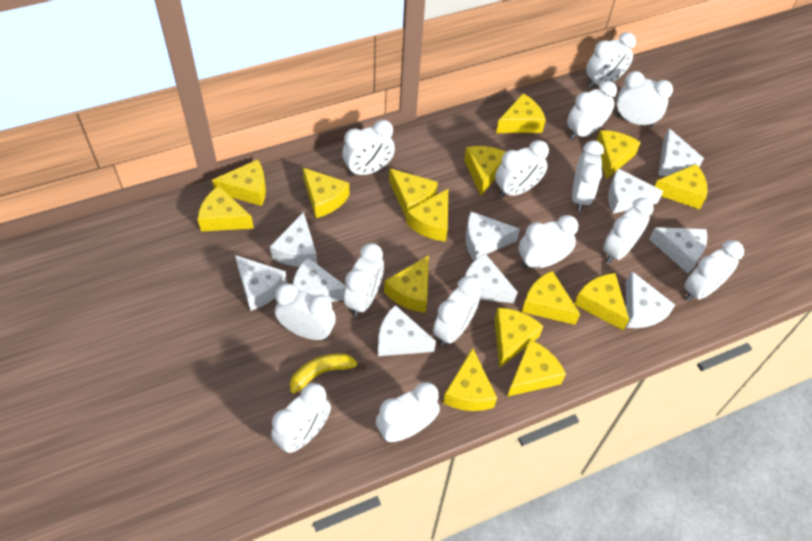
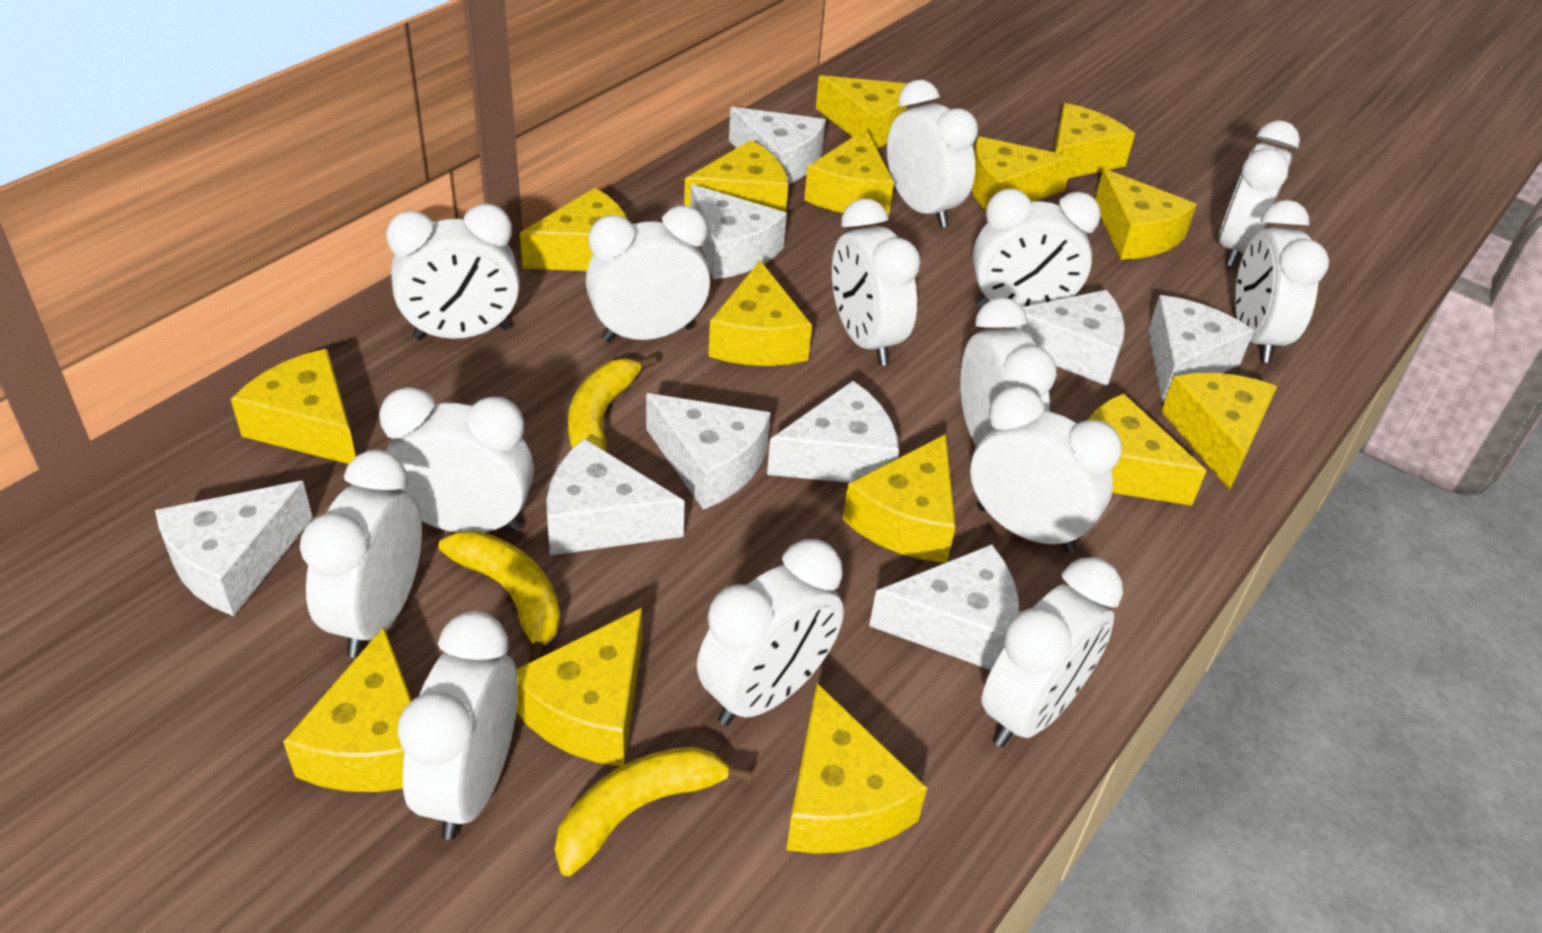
white cheese: [235,255,287,311] [270,212,317,267] [293,257,346,302] [378,305,436,356] [465,253,518,303] [466,212,520,260] [608,168,663,214] [626,271,675,328] [649,227,707,273] [658,128,704,176] = 10 -> [155,481,313,616] [546,438,685,555] [646,393,771,510] [690,184,787,280] [729,107,826,184] [767,381,899,483] [869,544,1019,670] [1006,290,1125,386] [1148,295,1254,401] = 9
yellow banana: [290,353,366,394] = 1 -> [438,530,560,663] [555,747,753,876] [568,355,657,452] = 3

